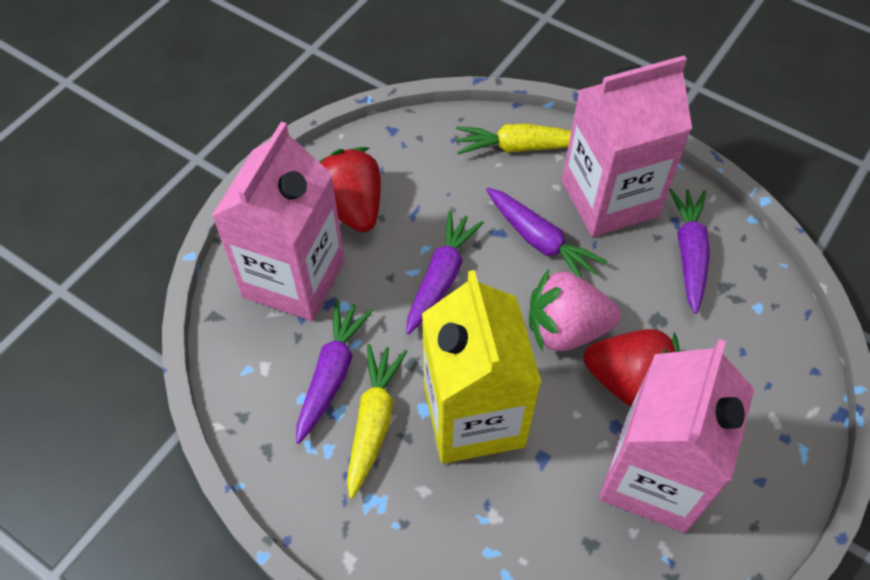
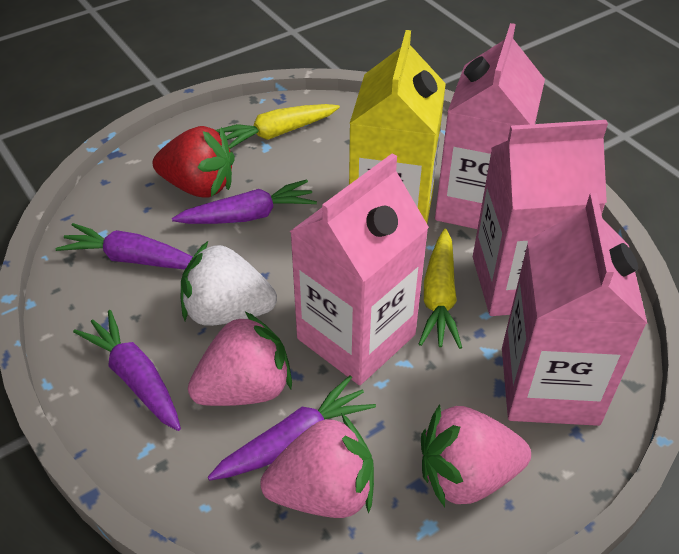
pink carton: [212,122,345,321] [562,56,692,237] [599,339,754,533] = 3 -> [289,153,429,385] [435,23,545,229] [473,120,608,316] [502,193,648,426] = 4
pink strawberry: [529,269,621,352] = 1 -> [188,312,292,406] [260,413,374,518] [421,404,531,507] = 3
red strawberry: [318,147,381,232] [584,329,680,407] = 2 -> [153,126,235,198] = 1
white strawberry: none = 0 -> [181,241,277,326] = 1

